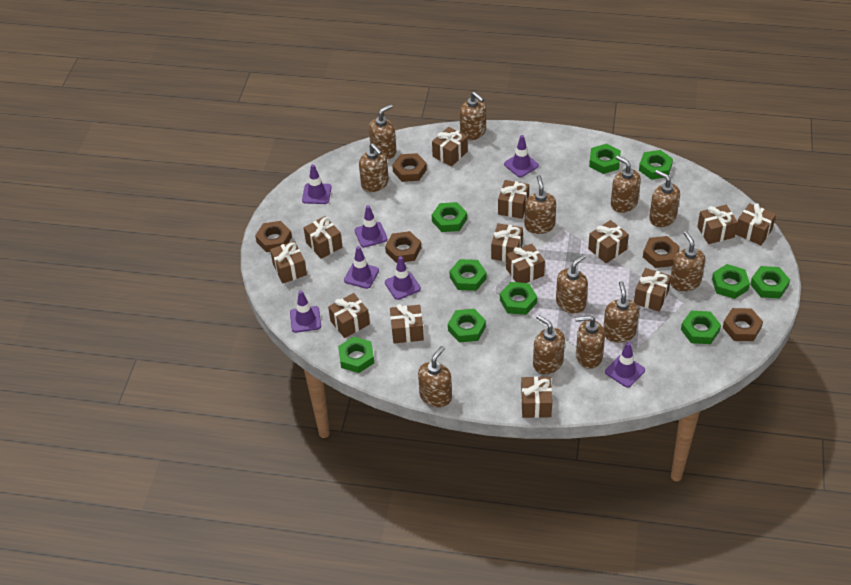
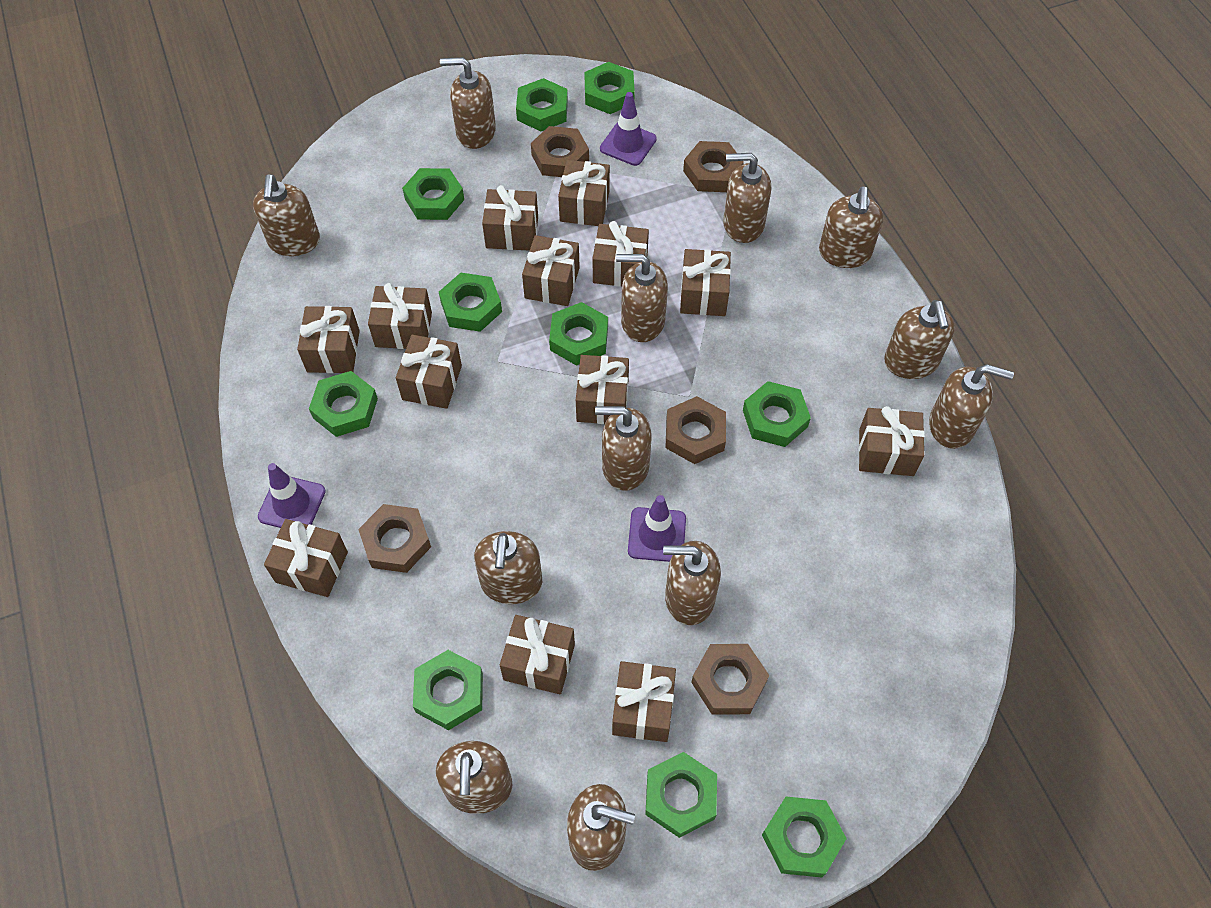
purple traffic cone: [290,290,321,333] [302,164,332,204] [344,246,379,289] [355,205,387,248] [385,256,421,300] [504,135,539,177] [605,342,645,388] = 7 -> [258,463,326,528] [600,92,657,166] [628,495,686,562] = 3

